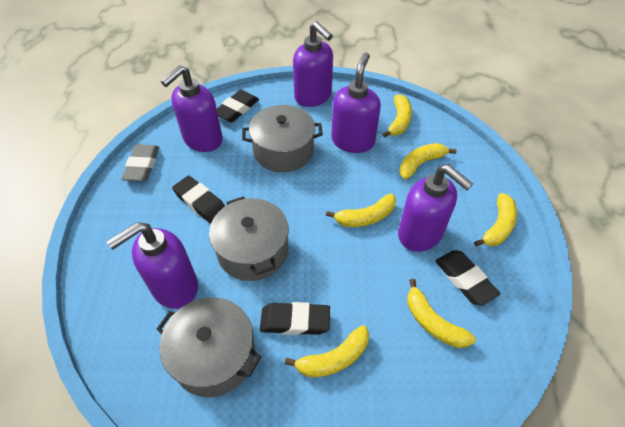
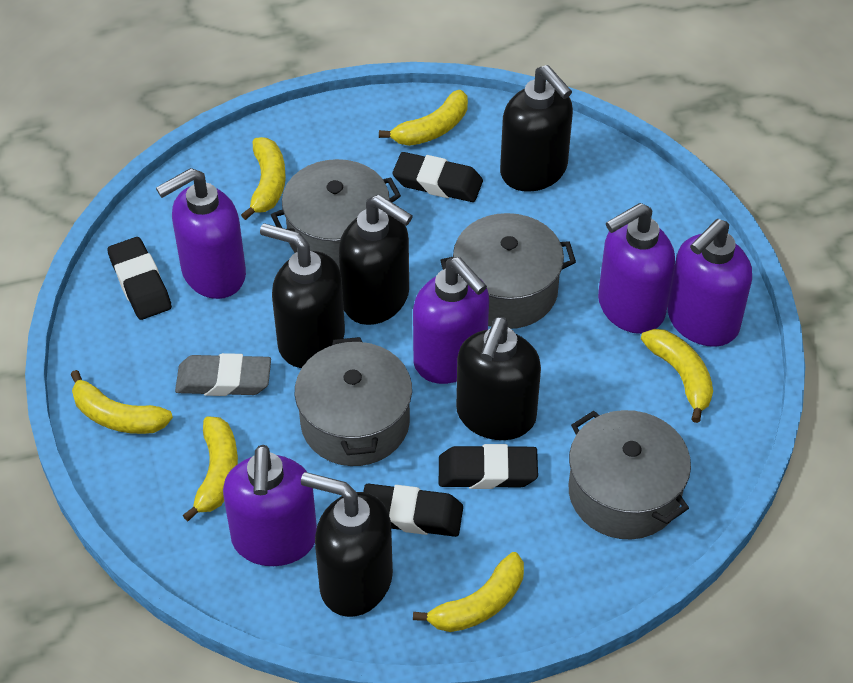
black soap dispenser: none = 0 -> [260,223,345,368] [301,472,393,617] [339,195,413,325] [456,317,541,440] [500,65,573,192] = 5
grey pot: [157,297,261,397] [209,196,289,281] [242,105,323,172] = 3 -> [271,159,401,270] [295,337,412,466] [440,213,576,329] [569,410,691,540] = 4

